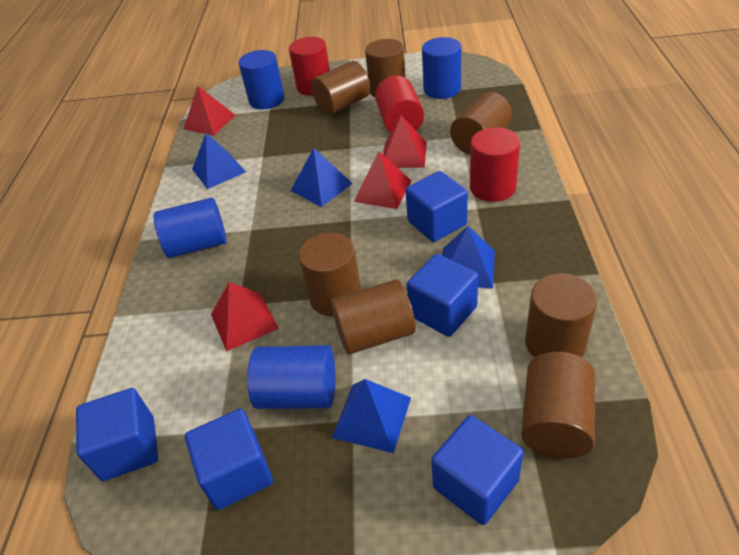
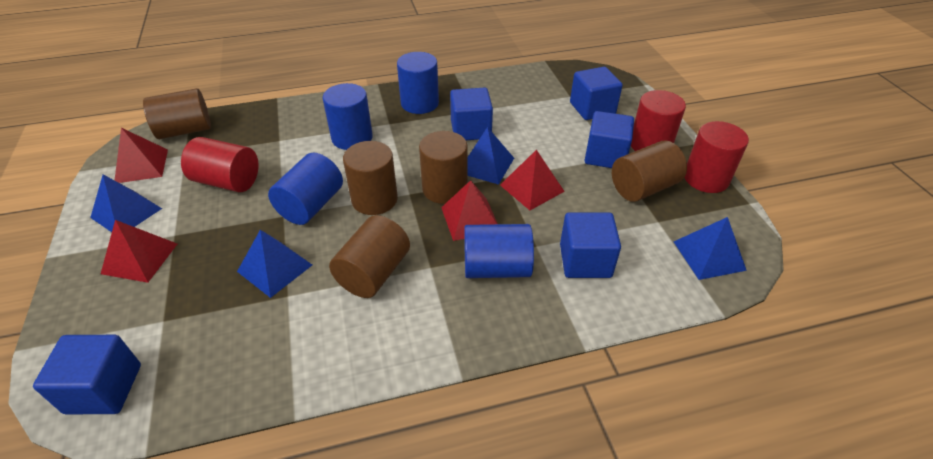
brown cylinder: [298,232,361,316] [311,61,370,115] [331,279,416,355] [365,39,406,97] [450,92,512,155] [521,352,595,458] [525,273,597,358] = 7 -> [143,88,211,139] [329,215,410,298] [343,141,398,215] [419,131,468,204] [612,140,687,202] = 5

